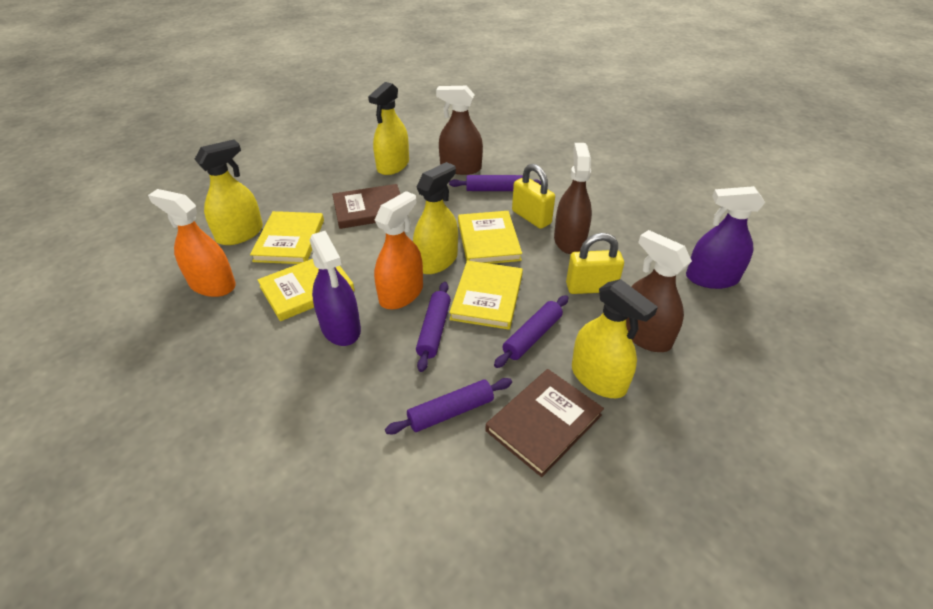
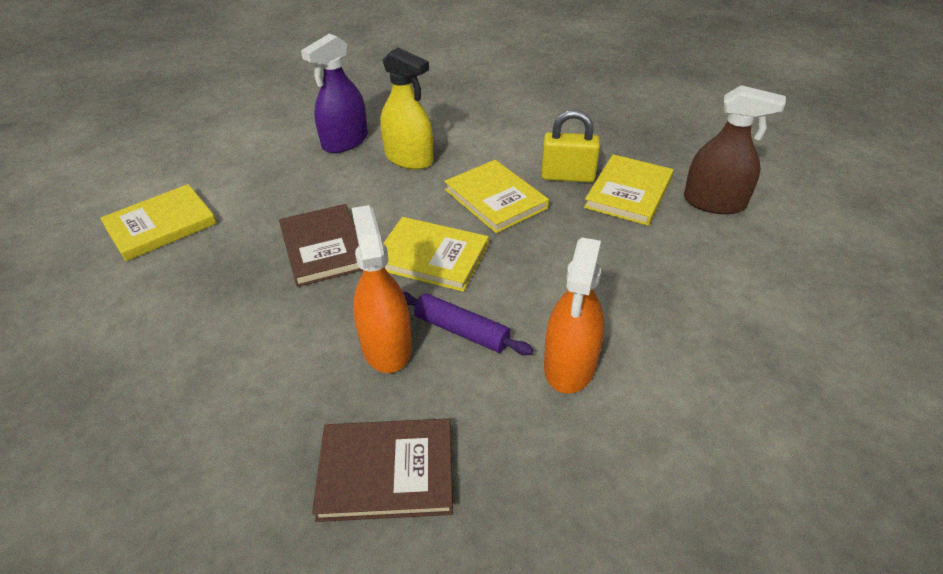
brown spray bottle: [436,86,483,175] [554,143,592,254] [626,230,692,352] = 3 -> [684,85,786,214] = 1
purple rolling pin: [385,378,512,435] [416,282,451,372] [449,175,541,191] [494,295,569,368] = 4 -> [403,292,533,355] = 1
purple spray bottle: [310,231,361,346] [686,186,765,289] = 2 -> [301,34,368,153] = 1
yellow padlock: [512,164,555,229] [566,233,624,294] = 2 -> [541,110,600,183] = 1
yellow spray bottle: [195,140,263,245] [368,82,409,175] [413,162,458,274] [572,279,658,398] = 4 -> [380,48,433,170] = 1

